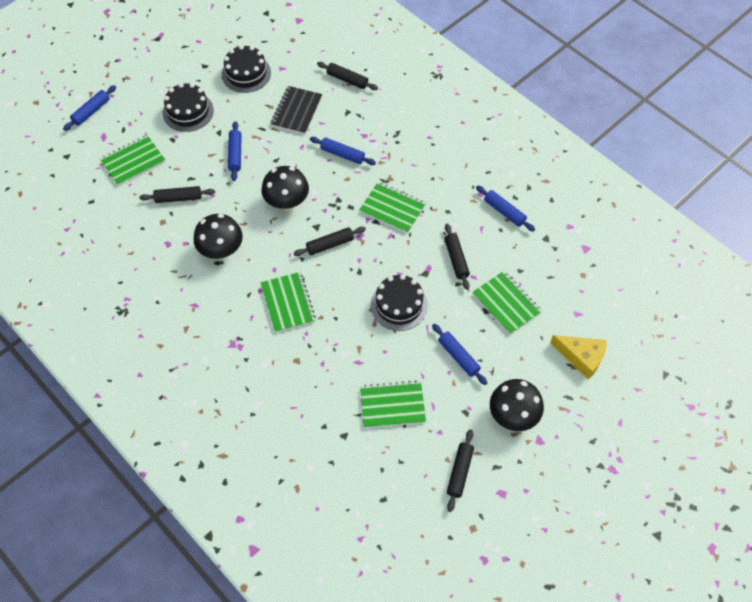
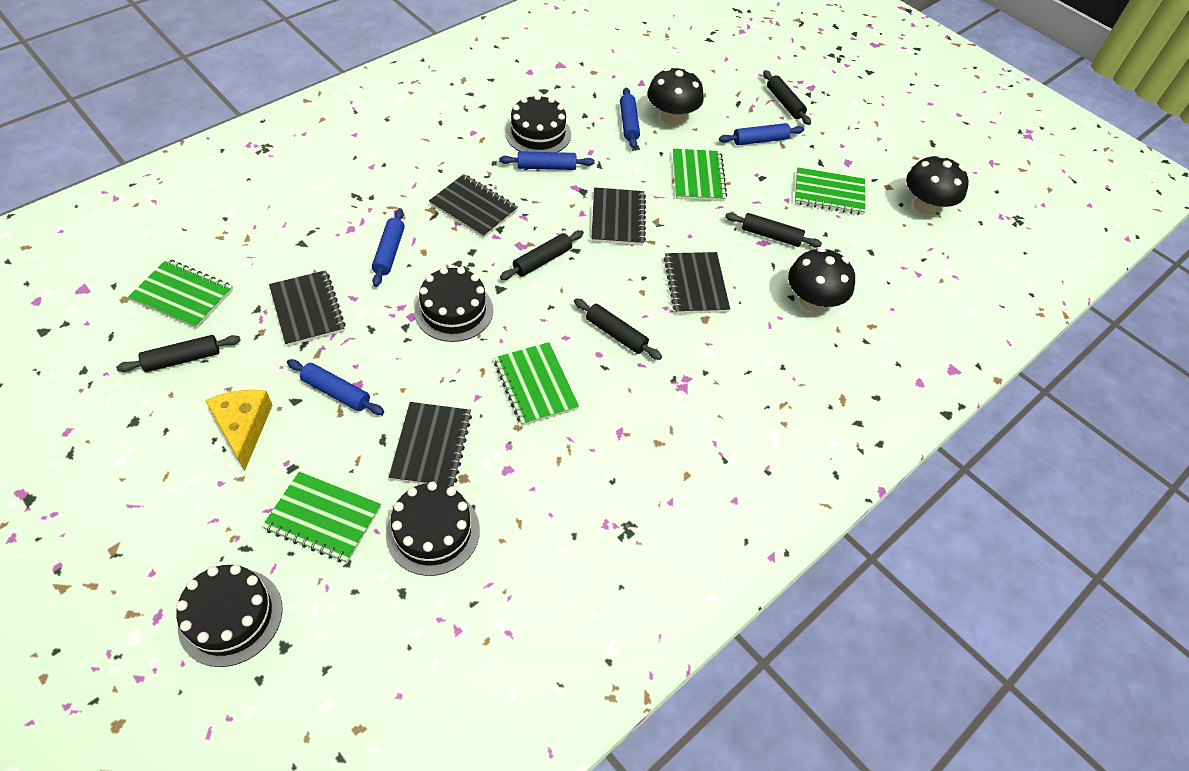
black cake: [163,83,214,132] [222,45,271,93] [371,274,428,331] = 3 -> [176,565,283,667] [386,482,480,576] [414,267,493,342] [505,94,571,152] = 4
black notebook: [271,86,322,134] = 1 -> [269,270,346,347] [389,402,472,487] [429,174,518,238] [591,187,646,246] [664,252,730,314] = 5

